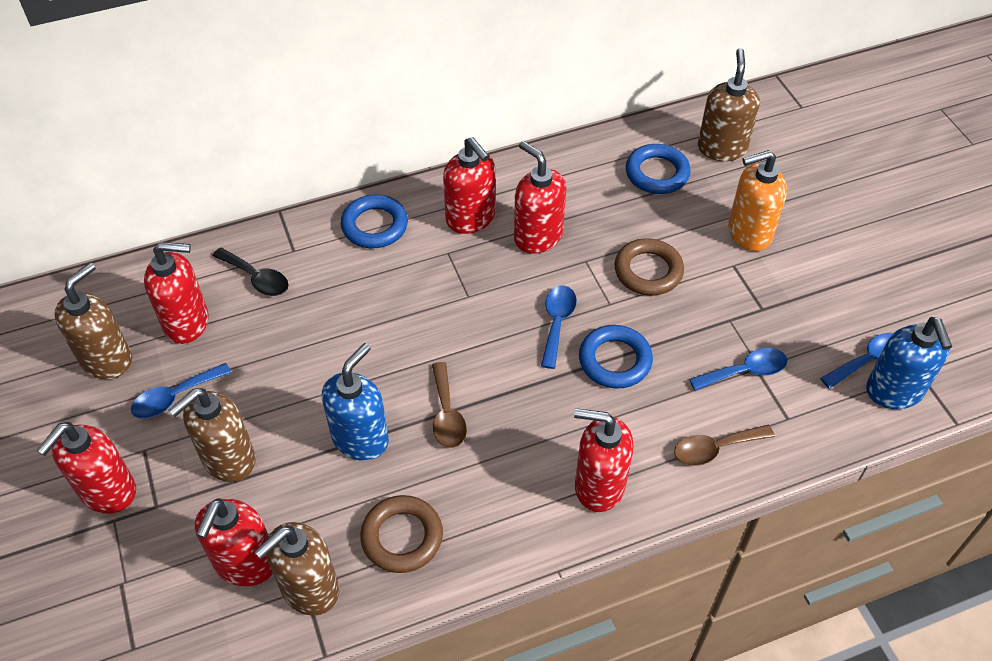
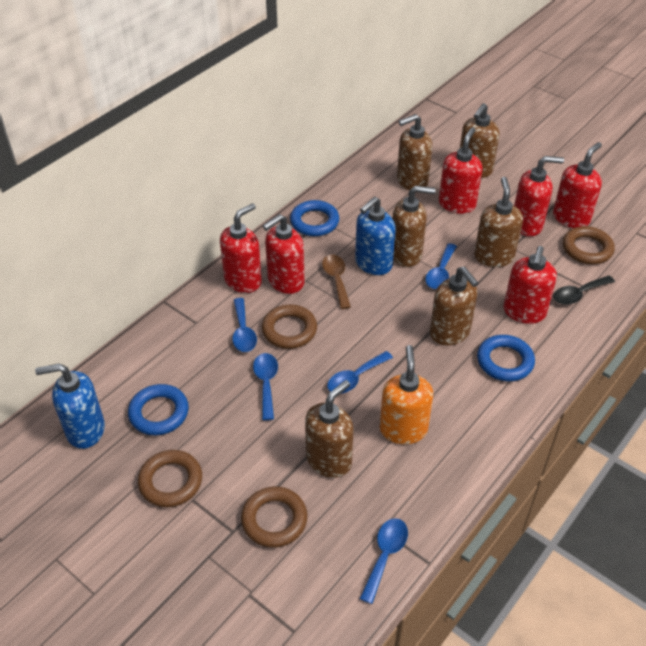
blue spoon: [131,363,232,418] [541,286,577,369] [689,348,787,391] [820,333,893,389] = 4 -> [233,298,257,352] [253,353,278,421] [327,351,393,394] [360,518,408,604] [425,243,457,289] = 5
brown ring: [360,495,443,573] [614,238,684,295] = 2 -> [138,450,202,507] [241,486,308,548] [262,305,317,349] [563,226,615,264] = 4
brown soap dispenser: [54,262,132,379] [169,388,256,482] [254,522,339,616] [698,48,760,161] = 4 -> [305,380,353,478] [392,185,436,267] [397,114,432,190] [430,266,478,346] [460,103,499,178] [474,177,523,267] = 6
brown spoon: [432,362,467,448] [674,425,775,466] = 2 -> [322,255,351,309] = 1

